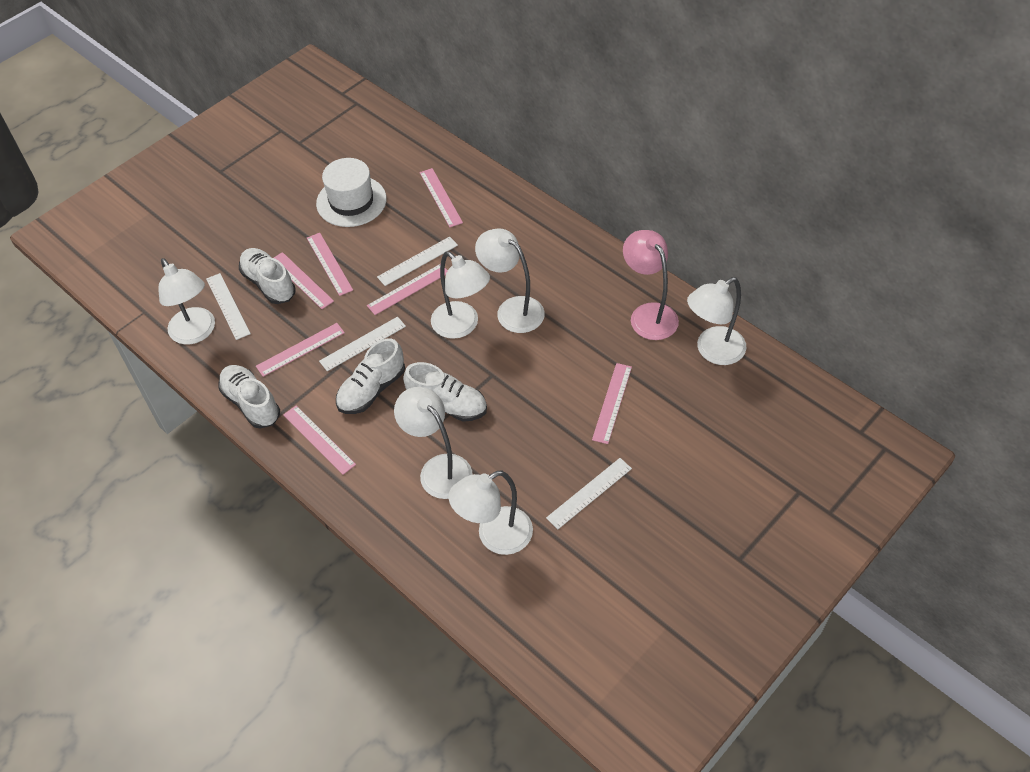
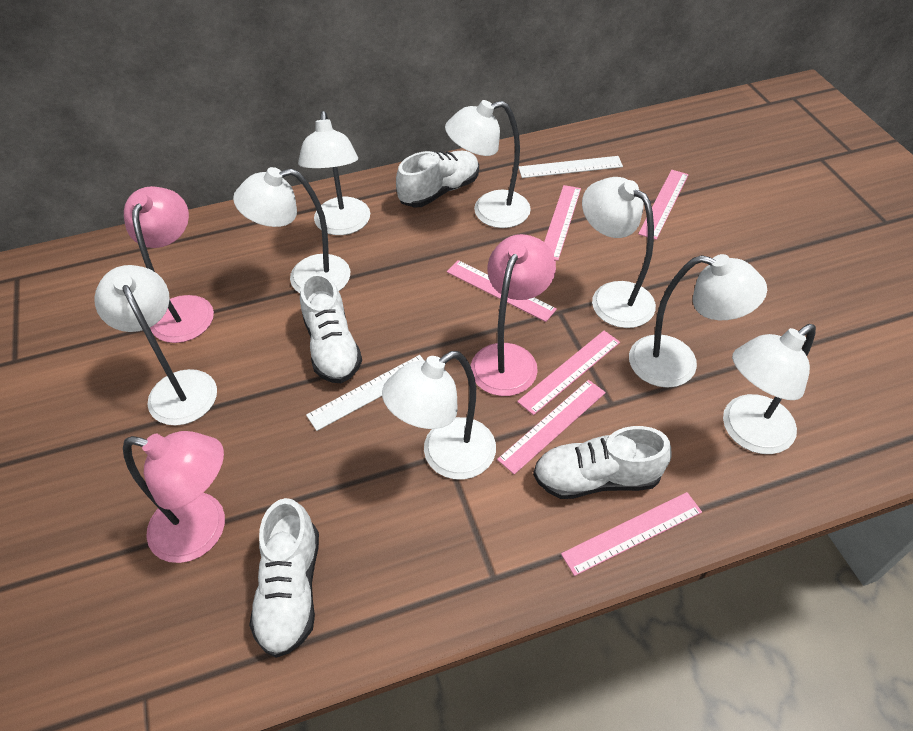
pink lamp: [623,230,679,340] = 1 -> [123,431,225,563] [124,186,214,343] [471,234,556,396] = 3
pink ruler: [256,323,345,377] [274,252,334,309] [283,406,356,475] [307,233,353,296] [367,264,448,315] [420,168,463,227] [592,363,632,444] = 7 -> [447,260,557,322] [497,380,606,475] [517,331,620,415] [544,185,581,261] [561,492,702,576] [638,170,689,240] = 6
white hat: [316,158,387,227] = 1 -> none = 0
white lamp: [158,258,215,344] [394,387,472,499] [431,251,490,339] [449,471,533,555] [475,228,545,333] [687,277,746,365] = 6 -> [94,265,217,426] [233,167,350,293] [298,111,370,235] [382,351,496,480] [445,100,531,228] [582,177,656,328] [629,254,767,388] [723,324,816,454] = 8
white ruler: [206,273,251,340] [319,317,406,371] [377,236,458,286] [546,458,632,529] = 4 -> [306,355,425,431] [518,156,623,178] = 2

